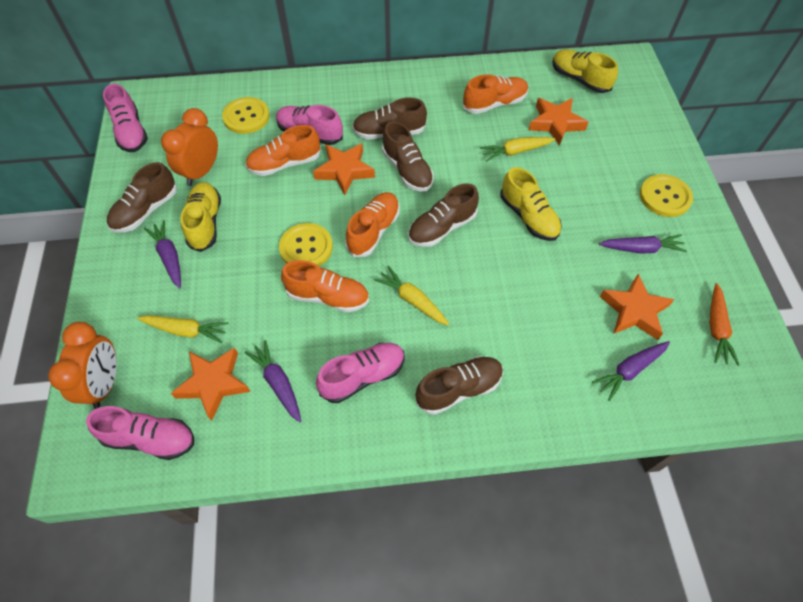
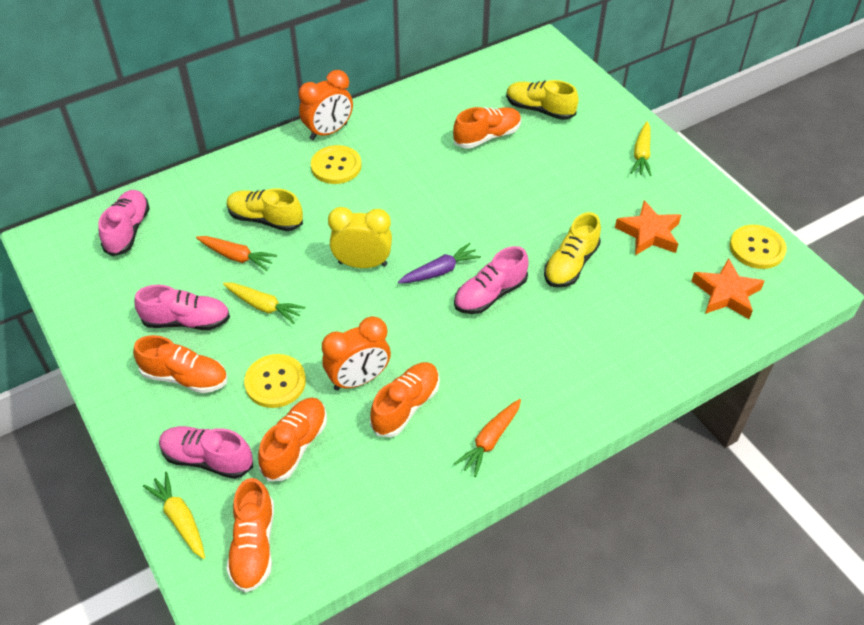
brown shoe: [107,162,177,233] [352,98,427,140] [382,121,434,192] [408,183,479,247] [416,356,503,415] = 5 -> none = 0
orange carrot: [710,283,739,366] = 1 -> [196,236,277,271] [454,399,521,477] = 2
orange shoe: [245,125,321,176] [281,260,369,312] [345,192,400,257] [463,74,528,114] = 4 -> [133,335,228,393] [226,478,274,593] [258,397,327,481] [370,362,440,437] [453,107,521,149] = 5
orange star: [171,347,251,421] [313,143,375,195] [529,98,588,146] [600,274,675,340] = 4 -> [615,200,681,255] [691,258,765,319] = 2
purple carrot: [144,220,181,288] [245,340,301,423] [592,341,670,401] [599,234,687,254] = 4 -> [398,243,481,283] = 1
yellow clock: none = 0 -> [328,207,392,268] = 1

